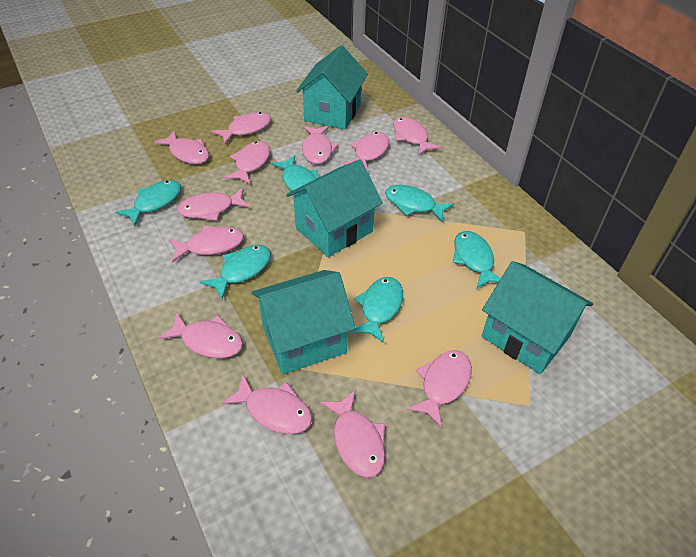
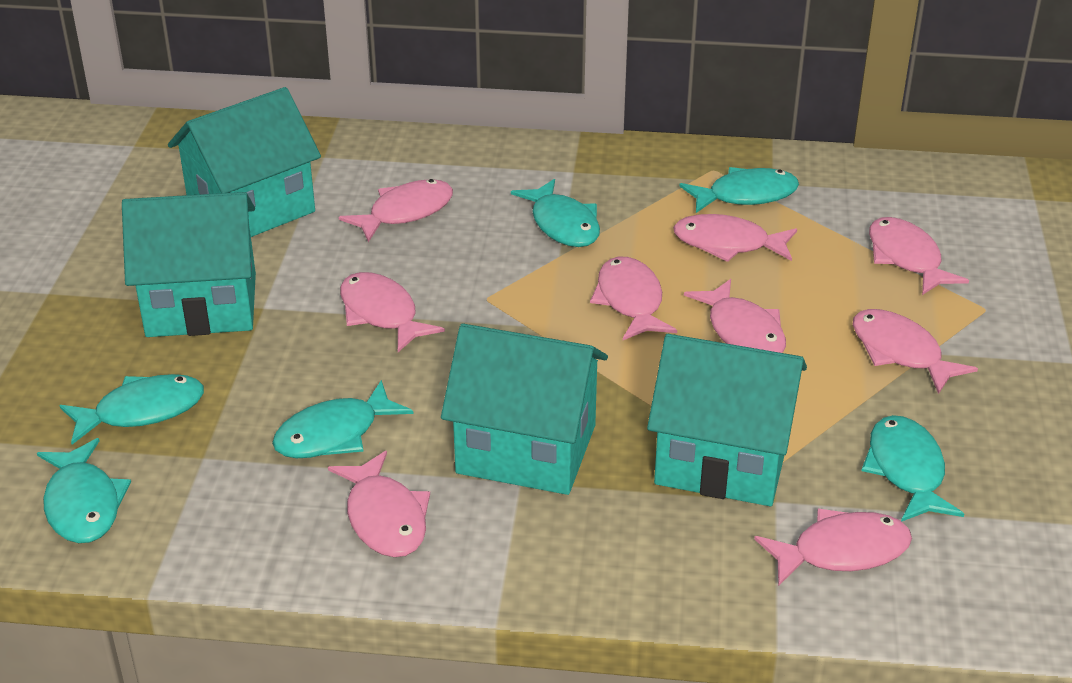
pink fish: [154,130,209,164] [158,312,243,358] [169,226,244,263] [177,188,250,221] [212,112,271,144] [221,375,312,434] [224,141,270,184] [302,126,339,164] [320,390,385,478] [344,132,389,172] [393,117,441,155] [406,350,472,428] = 12 -> [328,451,430,557] [339,179,453,242] [340,272,445,352] [590,257,677,340] [673,214,797,262] [684,279,786,353] [754,508,912,586] [852,309,978,394] [869,217,969,295] = 9

